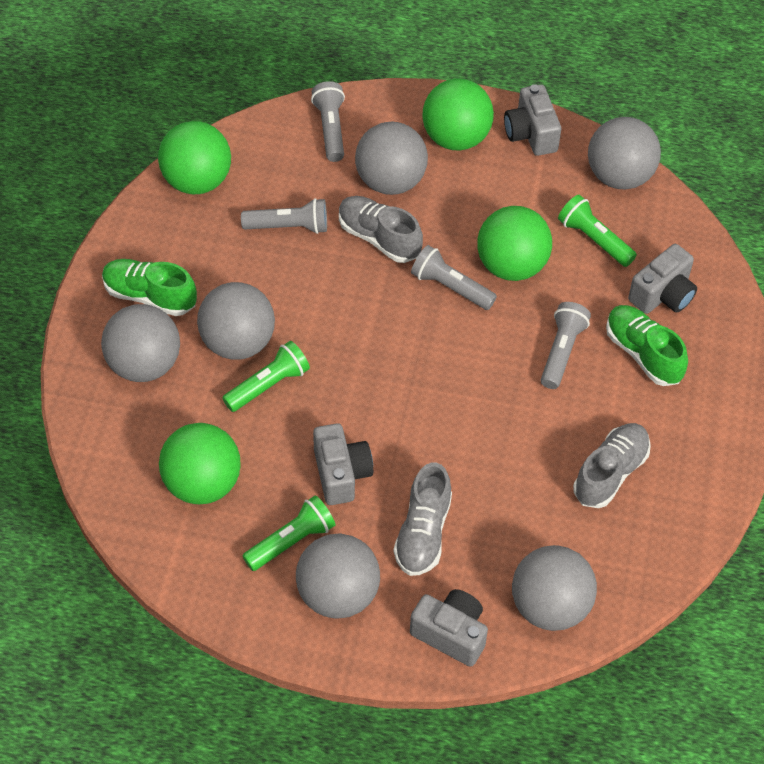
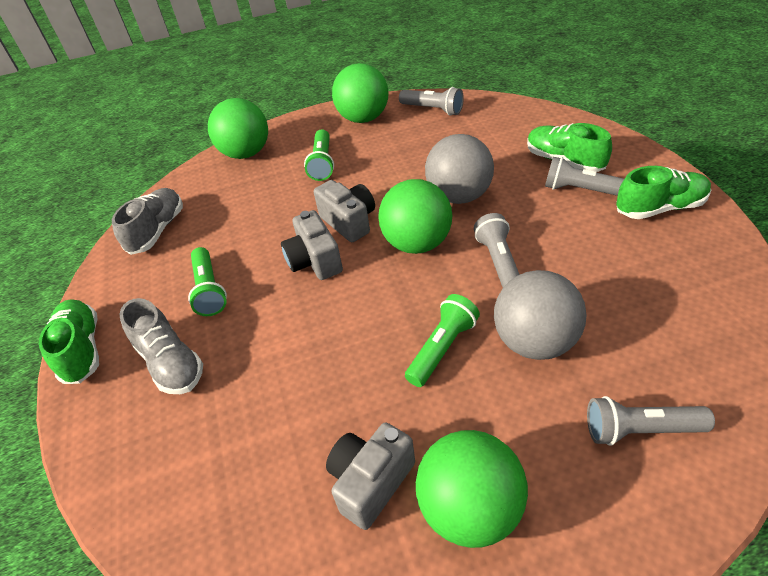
green shoe: [102,259,197,316] [606,305,688,386] = 2 -> [39,299,99,384] [527,123,612,172] [616,166,711,219] = 3
grey ball: [101,304,180,382] [197,282,275,360] [296,533,380,619] [355,121,428,195] [512,545,597,631] [588,117,661,189] = 6 -> [425,134,494,204] [494,270,587,360] = 2
grey camera: [313,423,373,505] [410,589,488,667] [504,84,561,156] [628,244,697,314] = 4 -> [281,210,343,280] [314,180,375,242] [326,422,415,530] = 3
grey shoe: [339,196,423,263] [394,463,452,576] [573,423,651,508] = 3 -> [112,188,183,255] [120,298,203,394] = 2

